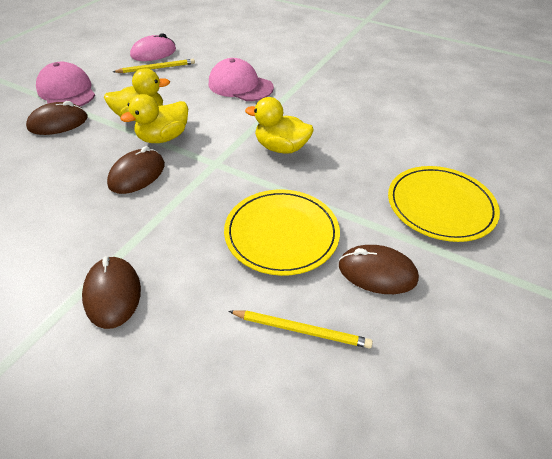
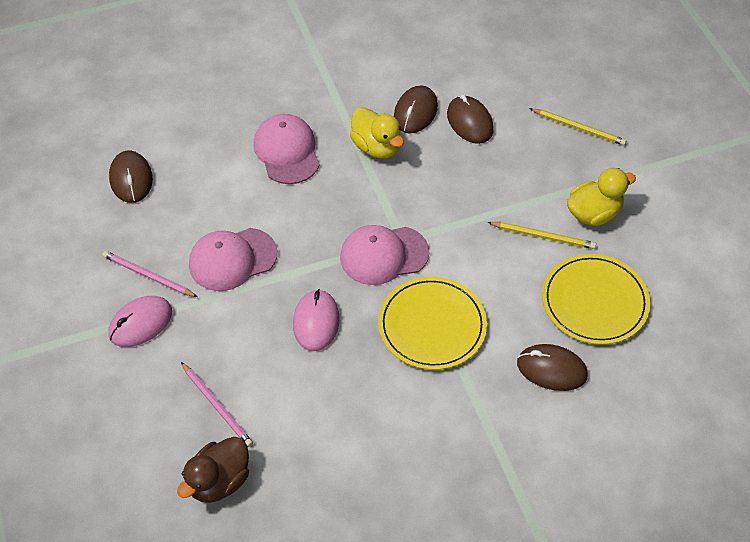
brown duck: none = 0 -> [177,437,249,503] = 1
pink cap: [36,61,95,106] [209,58,274,101] = 2 -> [189,228,277,291] [254,114,320,184] [340,225,429,285] = 3
pink mouse: [130,33,176,61] = 1 -> [109,296,172,347] [293,289,340,351] = 2
pink pencil: none = 0 -> [102,251,197,297] [181,362,253,447] = 2
yellow duck: [104,68,170,121] [120,94,188,143] [245,97,314,153] = 3 -> [350,107,404,158] [567,168,636,226] = 2

